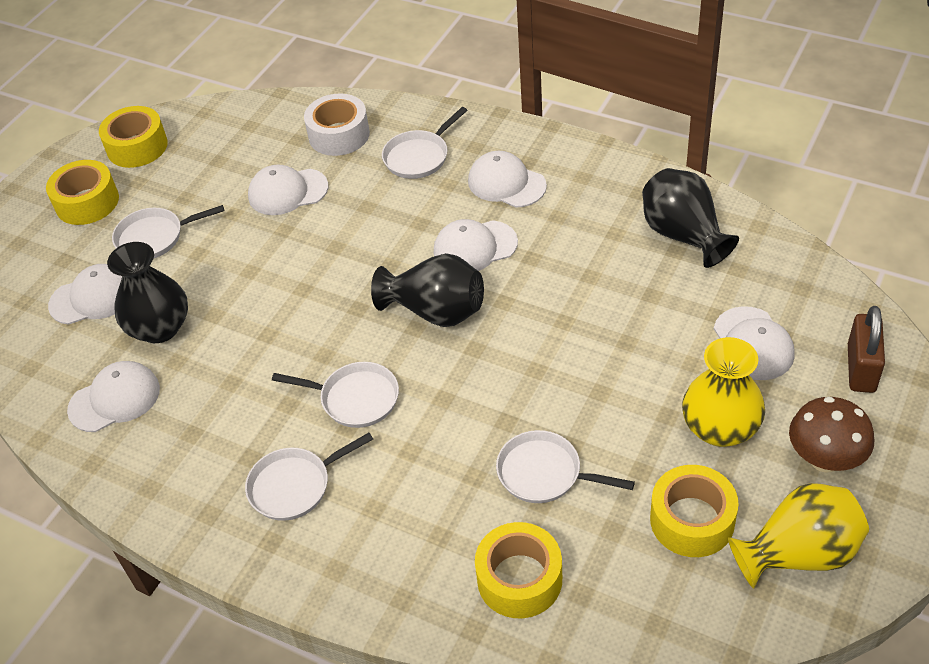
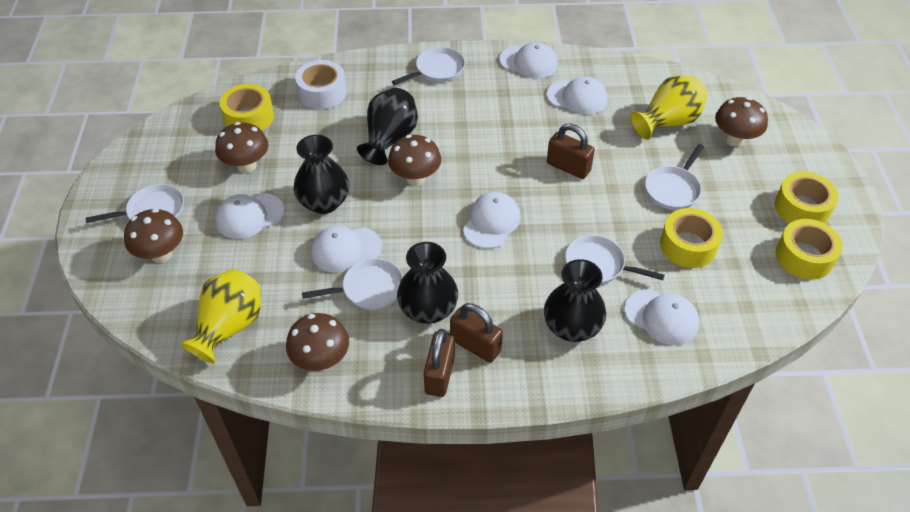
black vase: [107,242,188,343] [371,253,484,327] [642,168,739,268] = 3 -> [294,135,349,214] [357,88,418,165] [397,242,458,324] [544,259,606,342] = 4
brown mushroom: [789,397,874,473] = 1 -> [124,209,183,263] [215,122,268,173] [286,313,349,371] [388,135,441,186] [715,97,768,147] = 5
brown padlock: [848,306,885,393] = 1 -> [424,329,455,397] [450,303,503,363] [547,123,595,179] = 3

